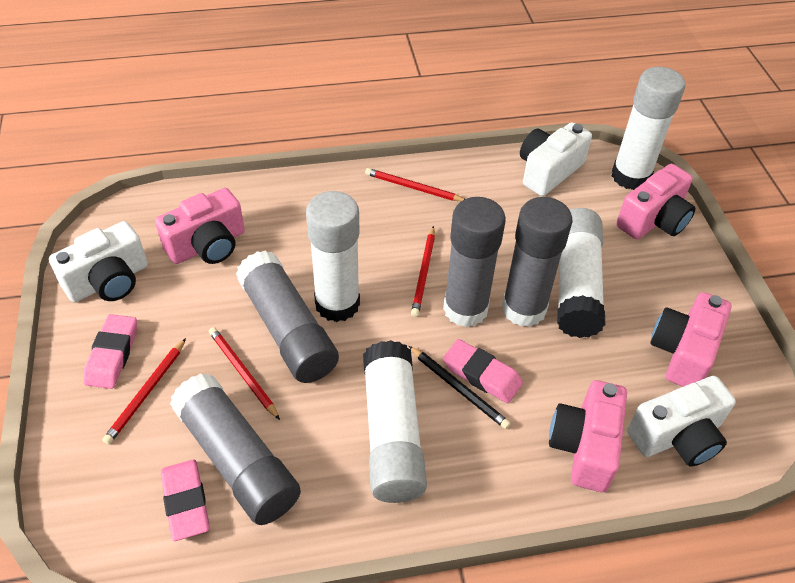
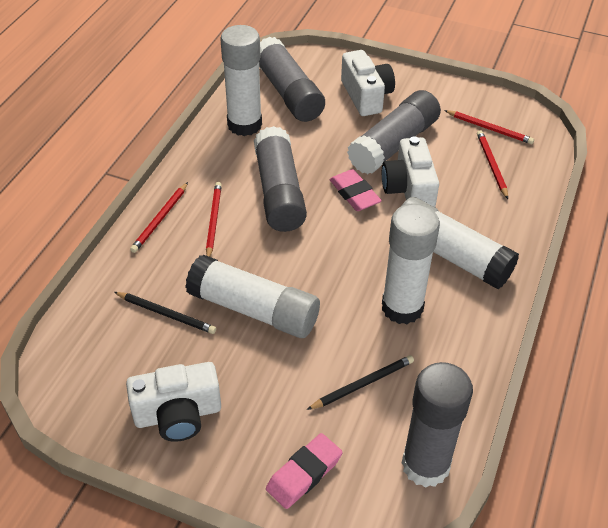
black pencil: [409,346,511,429] = 1 -> [114,292,216,334] [307,355,414,410] = 2
pink camera: [155,188,245,264] [549,380,627,492] [616,164,696,239] [650,292,731,387] = 4 -> none = 0
pink eraser: [84,314,137,389] [161,460,209,541] [443,339,523,403] = 3 -> [266,433,343,509] [329,169,382,211] = 2

